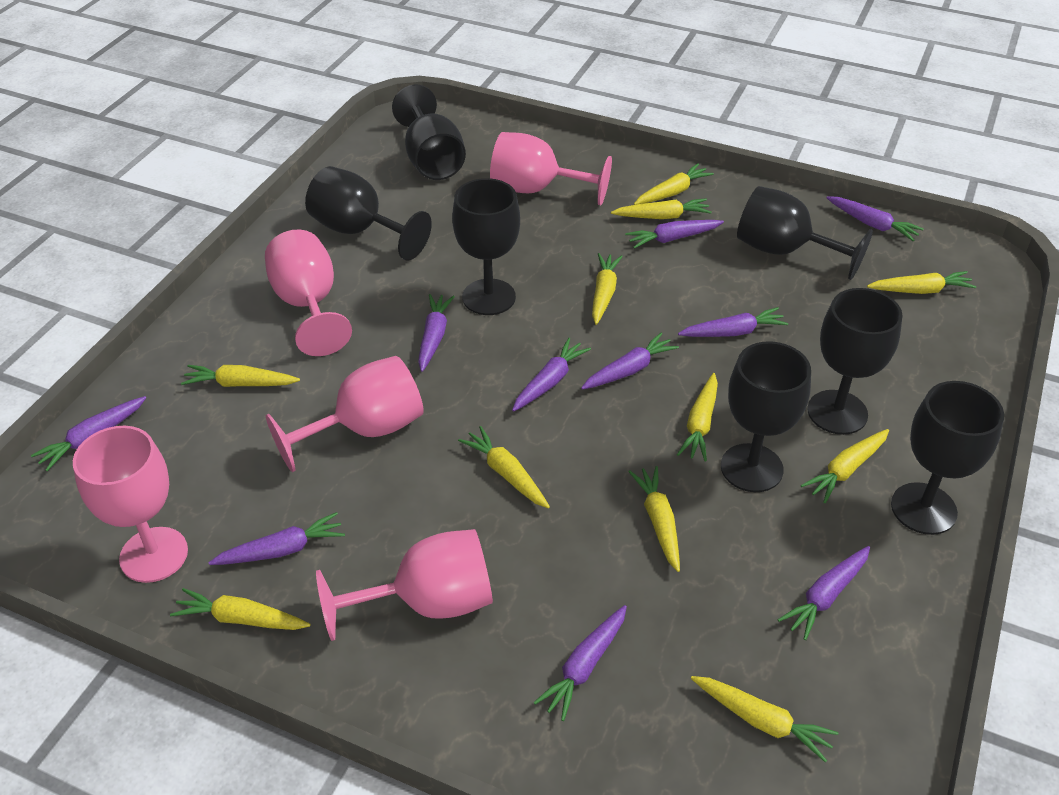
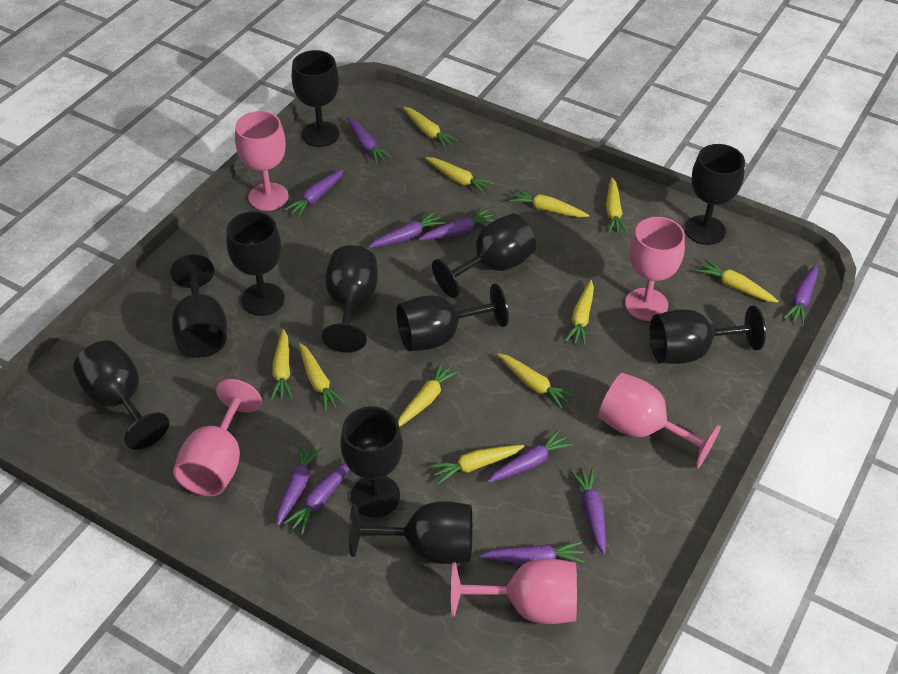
black goblet: [305,166,432,261] [392,85,466,180] [452,178,520,315] [721,341,811,492] [737,186,873,280] [807,288,903,435] [891,381,1004,535] = 7 -> [73,341,169,450] [170,254,227,357] [226,211,285,316] [291,50,340,147] [321,245,378,353] [340,406,403,517] [349,501,472,564] [396,284,509,351] [432,213,536,298] [650,306,766,364] [685,144,745,245] = 11

